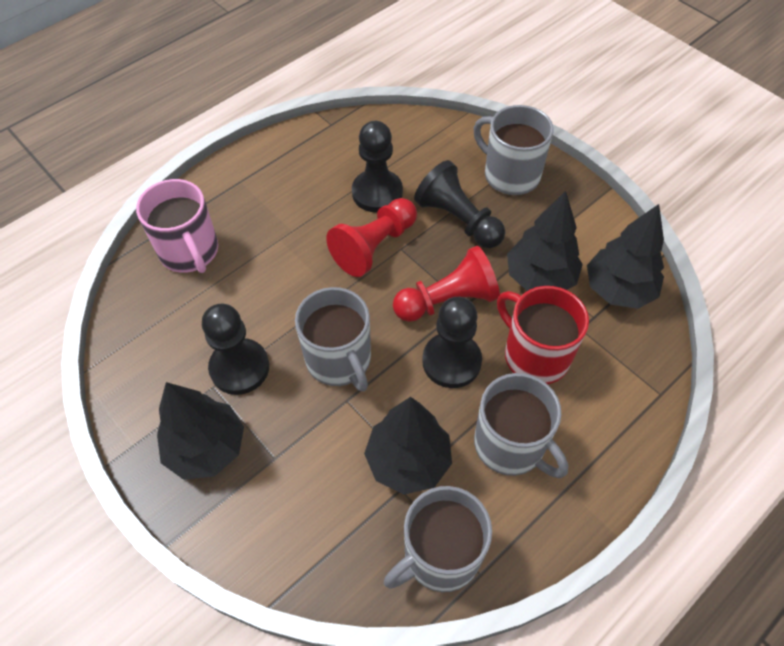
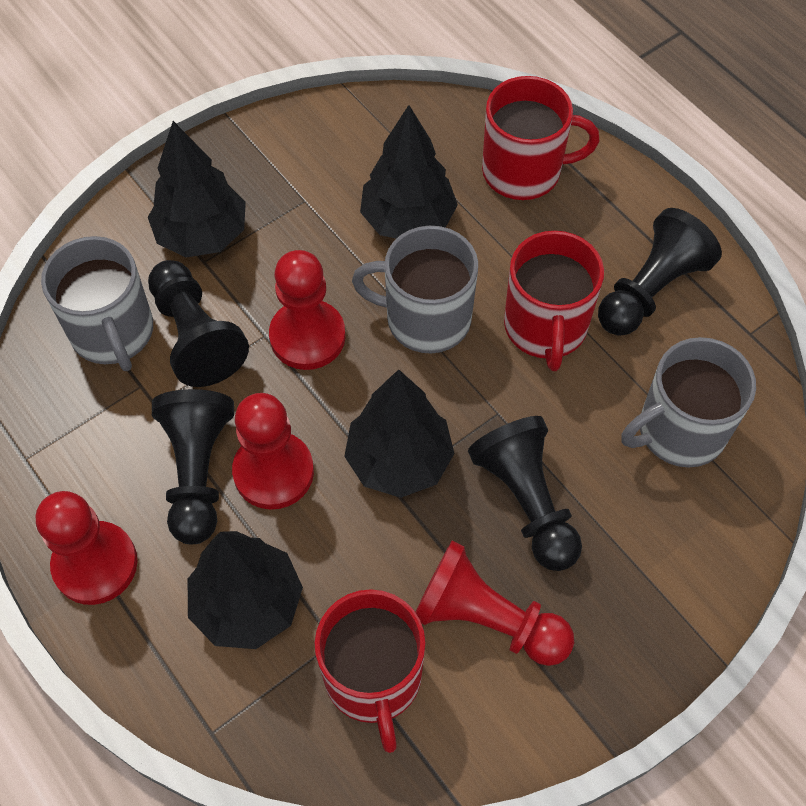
grey mug: [295,287,371,392] [384,486,492,592] [474,105,553,195] [474,373,568,478] = 4 -> [41,236,153,371] [352,226,478,353] [621,337,756,468] = 3
pink mug: [136,179,218,273] = 1 -> none = 0
red mug: [497,286,589,384] = 1 -> [315,589,426,753] [482,76,599,200] [504,231,604,371] = 3
red pawn: [326,198,417,277] [393,246,500,322] = 2 -> [36,491,138,605] [232,393,314,510] [269,250,346,370] [415,540,574,666] = 4

